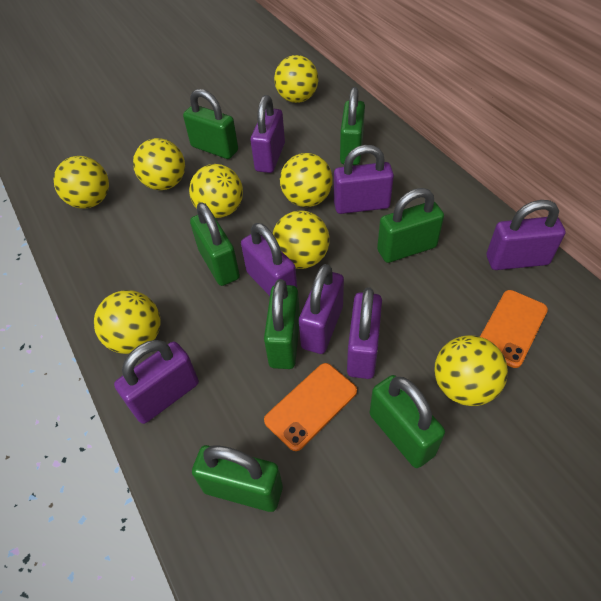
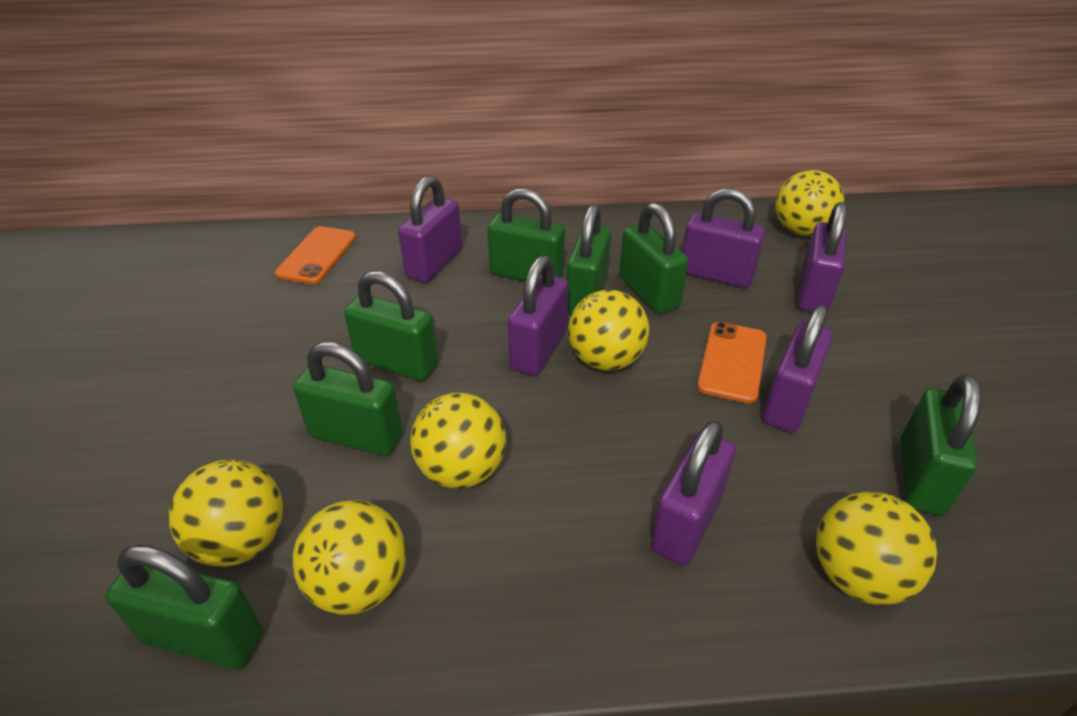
purple padlock: [114,340,199,424] [241,223,297,296] [251,95,285,173] [299,264,344,354] [334,145,394,214] [347,287,382,379] [487,200,566,270] = 7 -> [398,176,462,283] [508,255,569,376] [651,420,736,566] [682,188,765,288] [763,305,833,433] [798,202,847,312] = 6
yellow ball: [53,156,109,209] [94,290,161,354] [133,138,185,190] [189,164,243,218] [273,210,330,269] [274,55,318,103] [280,153,333,207] [434,335,508,406] = 8 -> [169,460,283,567] [292,500,406,615] [410,393,506,489] [568,290,649,371] [775,170,844,236] [816,492,937,605] = 6

